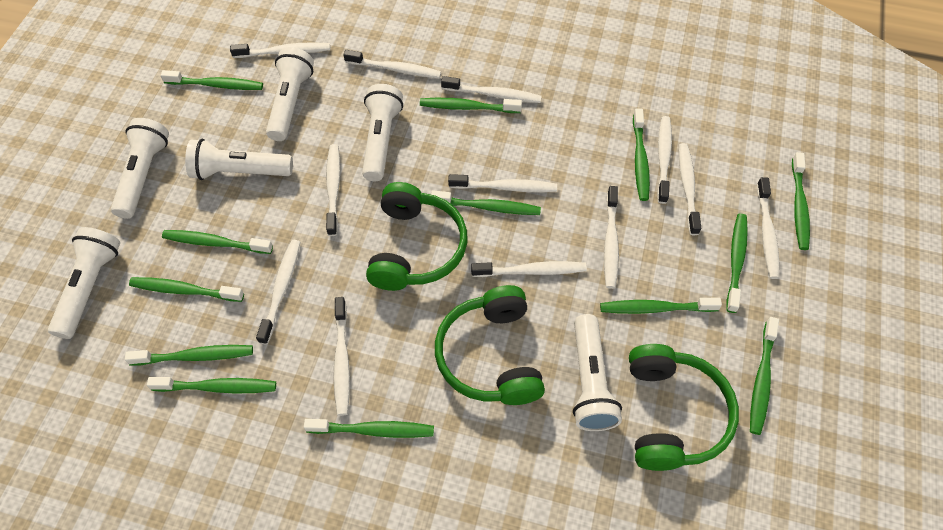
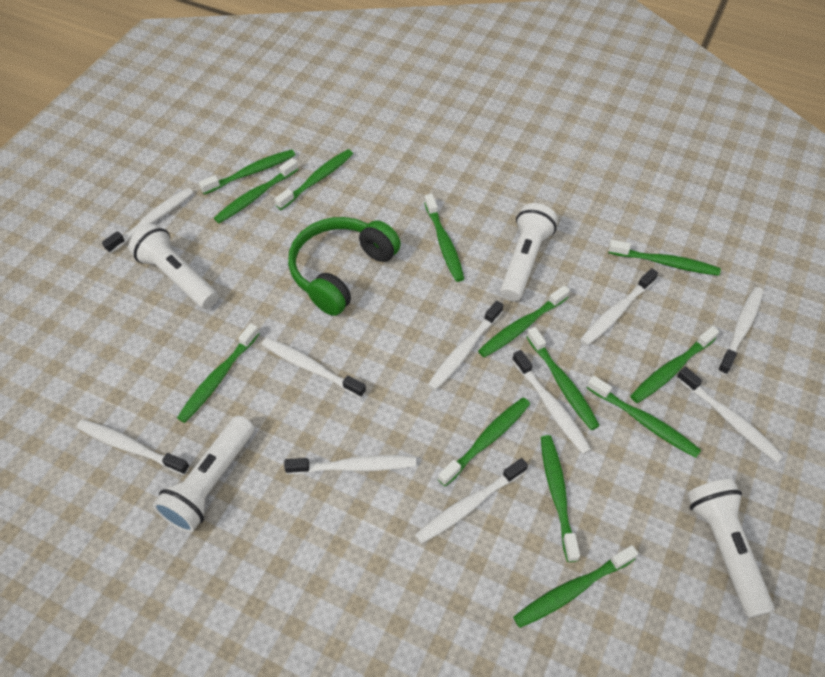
green headphones: [366,182,468,291] [435,285,545,405] [629,344,739,471] = 3 -> [288,217,401,316] = 1
white flashlight: [48,227,120,339] [111,118,169,219] [185,139,293,180] [266,47,314,141] [362,84,403,181] [573,314,622,431] = 6 -> [129,224,219,309] [153,416,254,533] [500,203,558,302] [687,479,775,618] = 4
white toothbrush: [230,42,330,58] [256,240,300,345] [326,144,340,236] [333,297,350,416] [343,50,441,79] [441,76,542,103] [448,174,557,192] [471,261,587,277] [604,186,619,289] [657,116,672,204] [679,143,701,235] [757,177,779,279] = 12 -> [77,419,190,475] [102,188,194,254] [262,338,366,398] [284,455,416,474] [415,458,528,544] [428,301,503,391] [512,350,591,454] [580,268,658,346] [677,367,784,463] [718,287,764,375] = 10

